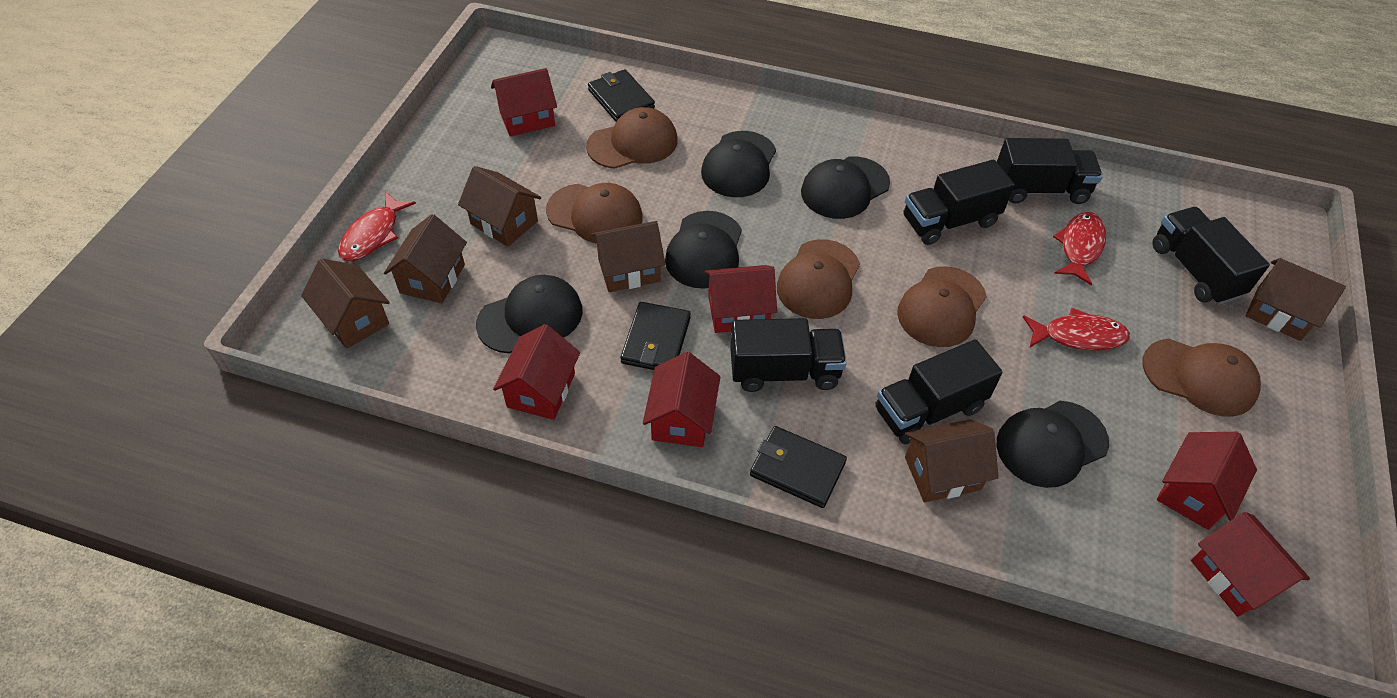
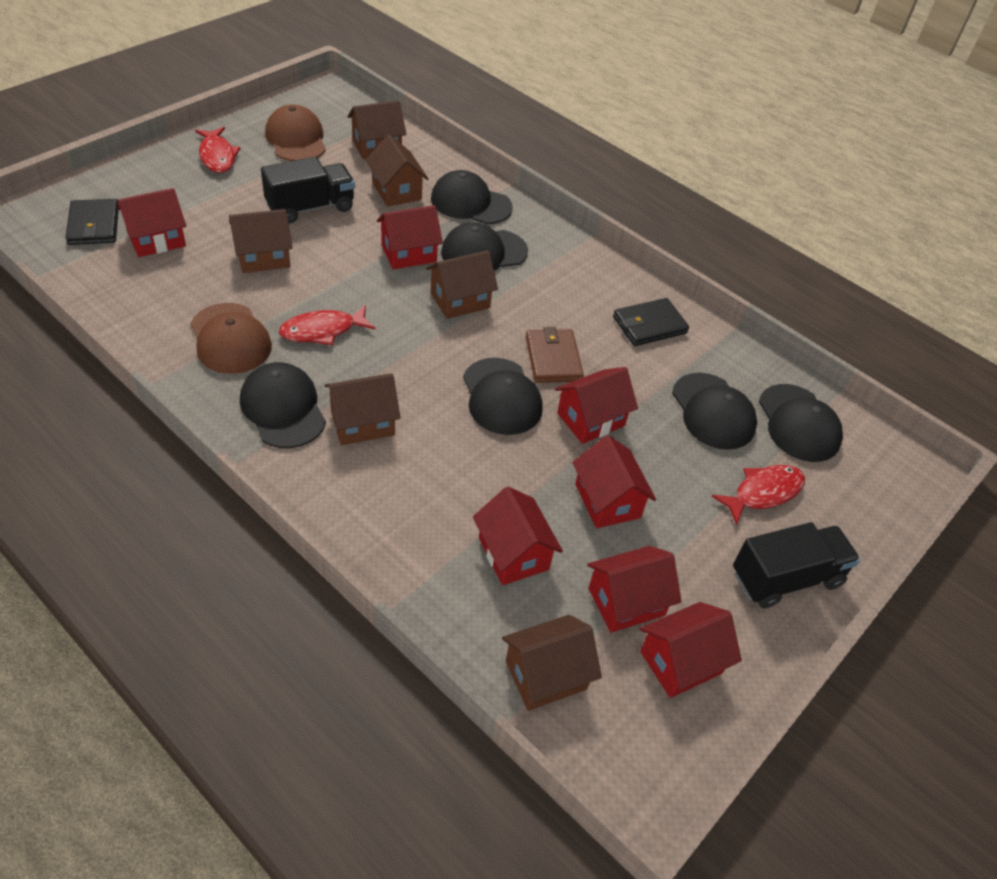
black cap: [476,275,583,353] [665,211,742,289] [701,131,776,197] [801,156,890,219] [997,401,1109,488] = 5 -> [240,362,326,448] [431,170,513,224] [441,222,528,271] [463,358,543,435] [672,373,757,450] [759,384,843,462] = 6
black truck: [730,318,847,392] [875,339,1002,444] [903,160,1014,245] [997,138,1103,204] [1153,207,1270,305] = 5 -> [261,157,355,224] [733,522,860,608] = 2
black wallet: [588,69,655,122] [620,302,691,370] [750,426,847,508] = 3 -> [66,199,119,245] [613,298,689,346] = 2
brown cap: [546,183,643,244] [586,107,678,169] [777,239,860,319] [897,266,987,347] [1142,339,1261,417] = 5 -> [190,303,272,374] [265,104,326,161] = 2
brown wallet: none = 0 -> [526,327,584,383] = 1
red house: [491,68,557,137] [493,324,580,420] [643,352,720,447] [705,265,777,333] [1157,432,1257,530] [1191,512,1310,617] = 6 -> [117,188,186,257] [377,205,443,269] [473,487,563,585] [555,367,638,444] [572,435,656,528] [587,546,681,633] [640,602,742,698] = 7

